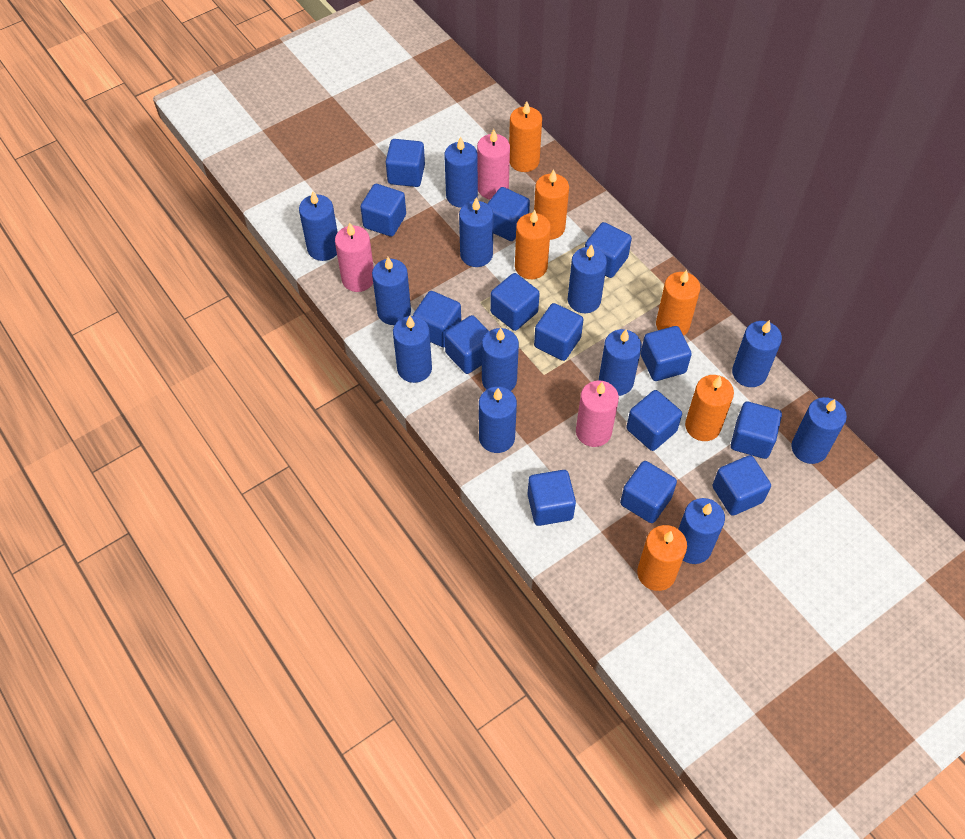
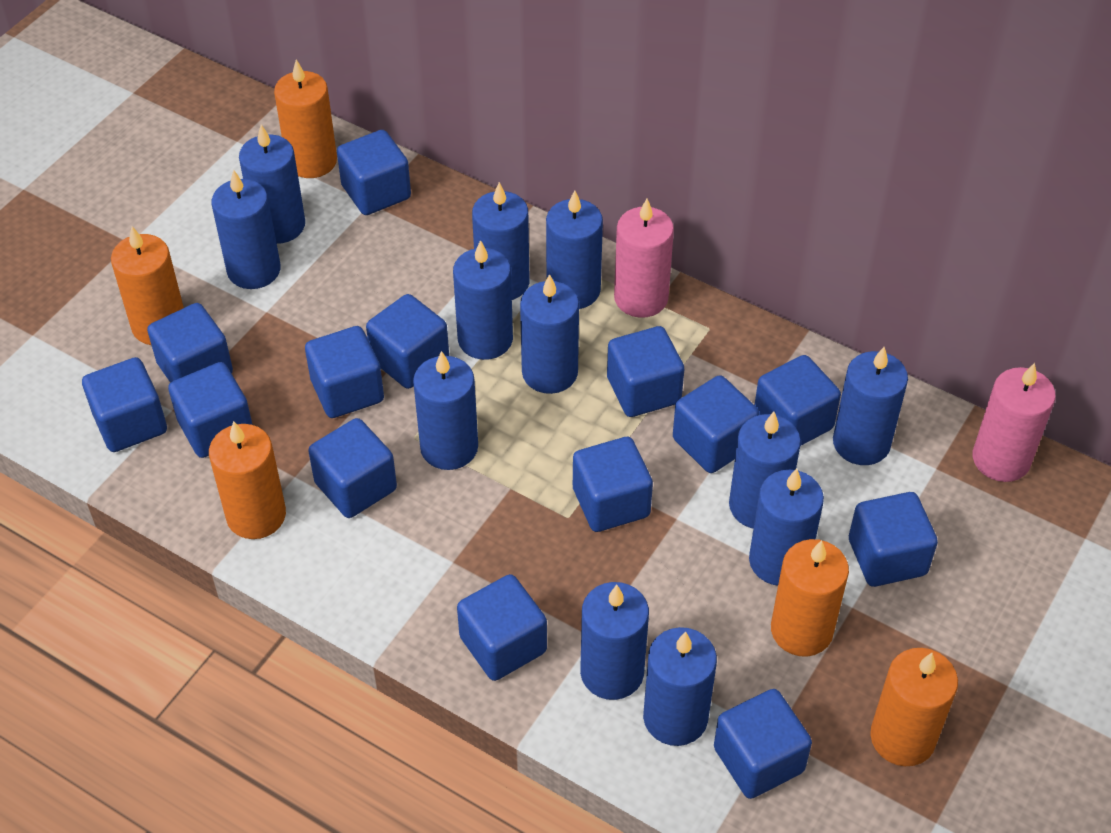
orange candle: [509,101,542,172] [515,210,551,279] [534,169,569,240] [637,525,687,591] [656,270,701,336] [685,375,734,441] = 6 -> [111,227,184,345] [209,421,286,539] [274,59,337,178] [771,539,849,657] [870,648,958,766] = 5
pink candle: [335,222,374,292] [477,129,510,200] [576,380,619,447] = 3 -> [614,199,674,318] [973,363,1056,482] = 2

